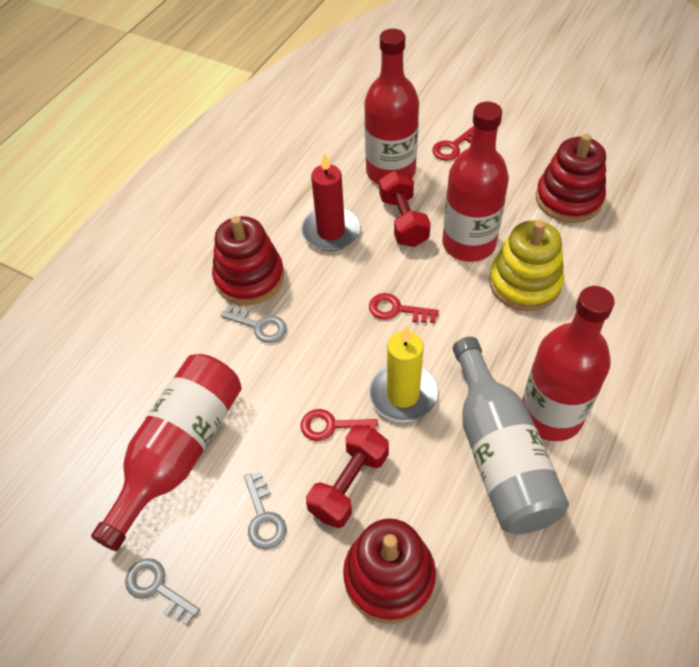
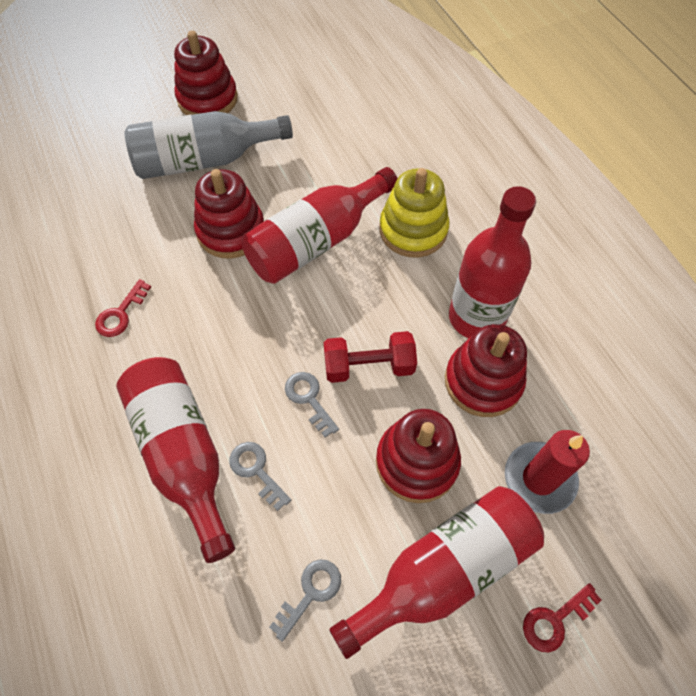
red dumbbell: [306,425,389,528] [379,170,431,247] = 2 -> [324,331,417,383] = 1
red key: [300,409,378,441] [369,293,439,323] [432,126,474,161] = 3 -> [95,279,151,337] [523,583,602,652] = 2
red stacking toy: [212,216,284,305] [343,518,436,624] [536,134,606,223] = 3 -> [174,31,238,115] [194,169,264,259] [376,409,461,503] [445,324,527,417] = 4
yellow candle: [369,326,438,422] = 1 -> none = 0

